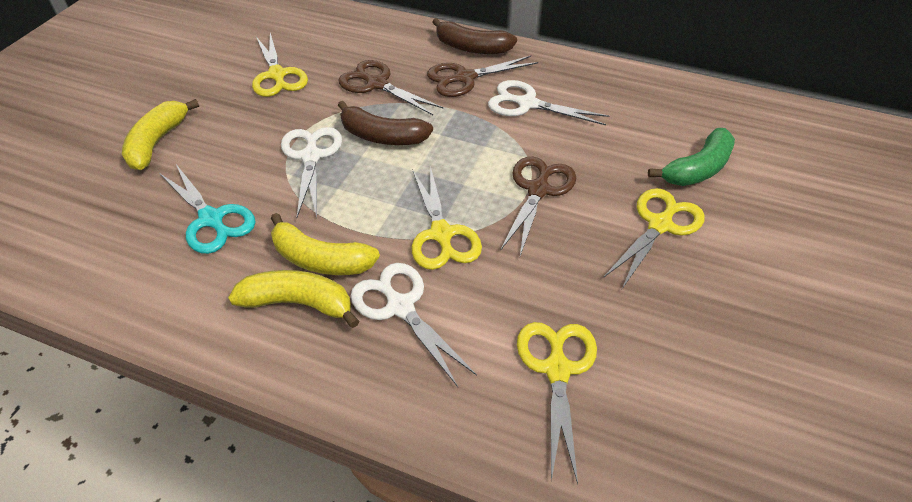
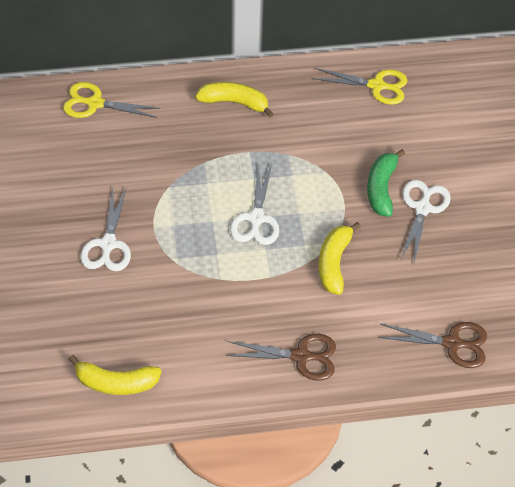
brown banana: [338,101,433,145] [433,18,517,54] = 2 -> none = 0
brown scissors: [339,60,444,115] [427,56,538,97] [500,157,576,256] = 3 -> [226,334,336,381] [378,322,487,368] = 2
turquoise scissors: [159,164,255,254] = 1 -> none = 0
yellow scissors: [252,33,308,97] [411,166,482,270] [517,322,597,484] [603,188,705,289] = 4 -> [63,82,160,118] [313,68,408,105] = 2

